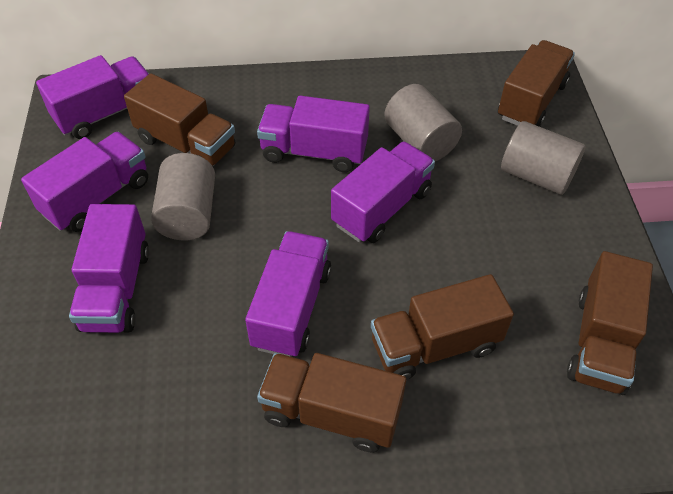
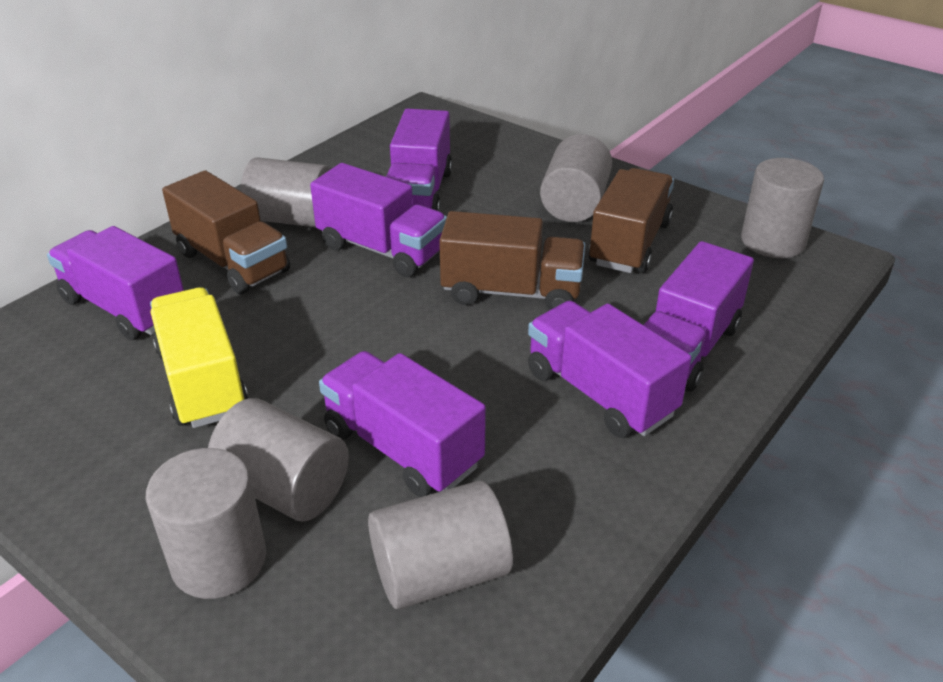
brown truck: [124,73,235,166] [257,353,406,452] [371,274,514,380] [498,40,575,127] [567,251,653,395] = 5 -> [162,171,290,294] [439,211,585,310] [589,168,674,273] = 3
grey cylinder: [151,153,215,240] [384,84,462,161] [501,121,585,195] = 3 -> [146,448,266,599] [208,398,349,521] [240,158,331,227] [368,480,513,609] [540,134,612,222] [741,158,824,258] = 6
yellow truck: none = 0 -> [150,287,249,428] = 1

